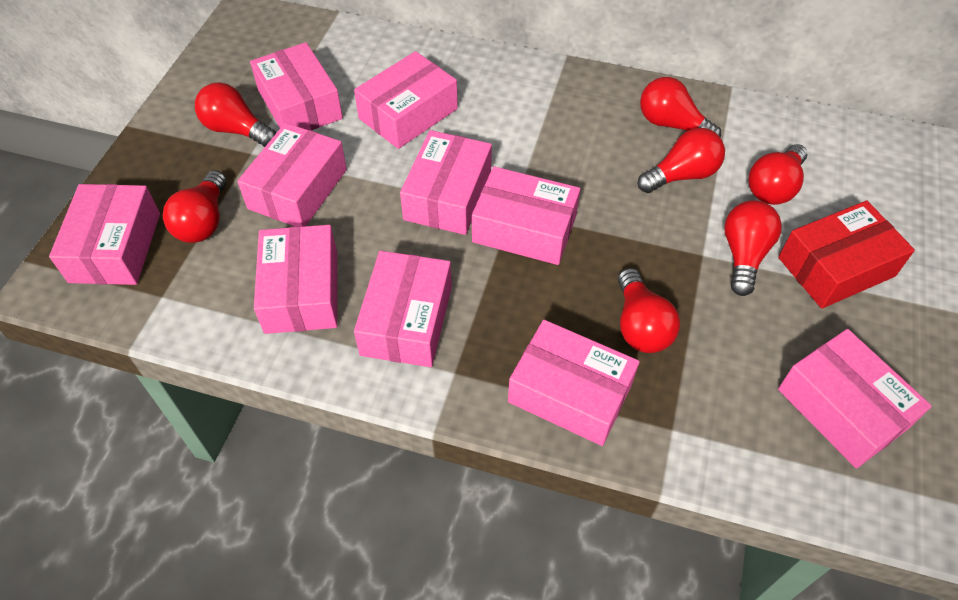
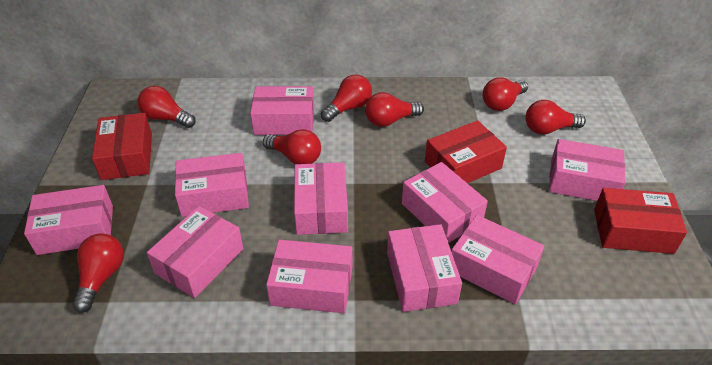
red box: [778,201,915,309] = 1 -> [92,113,152,180] [425,120,507,183] [594,188,687,254] = 3

